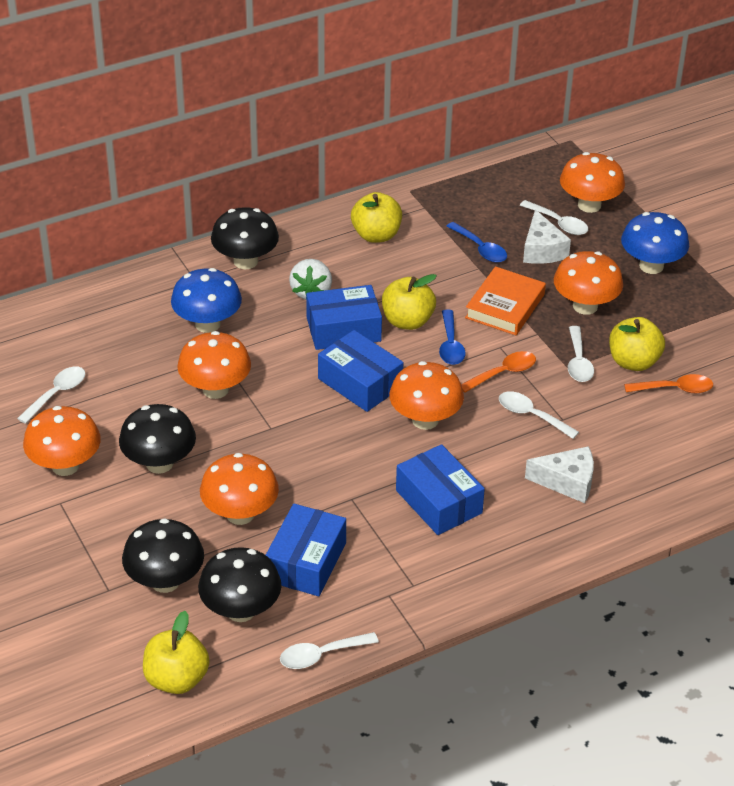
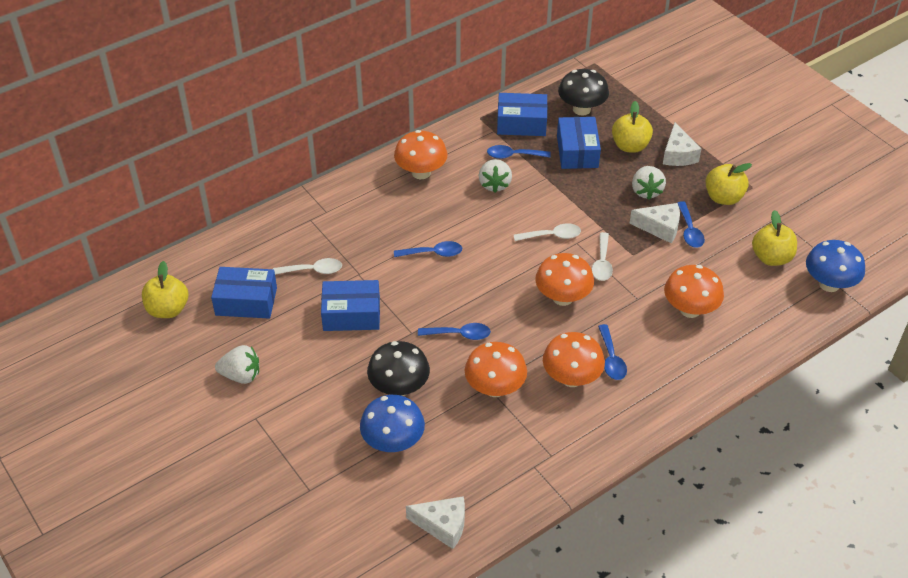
black mushroom: [119,404,196,474] [122,518,204,593] [198,547,282,622] [211,207,279,269] = 4 -> [367,341,430,396] [558,69,609,116] = 2
blue spoon: [439,310,466,365] [446,222,507,263] = 2 -> [394,241,462,257] [418,323,491,340] [487,145,551,159] [598,324,627,380] [677,201,705,248] = 5
orange book: [465,266,546,335] = 1 -> none = 0
orange mushroom: [23,406,101,476] [177,331,251,399] [200,453,279,525] [389,361,464,430] [554,251,623,315] [560,152,625,213] = 6 -> [394,130,448,179] [465,342,527,397] [535,253,594,306] [543,332,605,387] [664,265,724,318] = 5
orange spoon: [461,351,536,393] [624,374,713,393] = 2 -> none = 0
white cheese: [523,210,571,264] [525,446,594,503] = 2 -> [406,496,465,549] [629,203,680,244] [663,123,702,166] = 3
white spoon: [17,366,85,424] [280,632,379,669] [499,391,579,439] [520,200,588,235] [568,326,594,382] = 5 -> [273,258,342,275] [514,224,581,241] [592,232,613,281] = 3
white strawberry: [289,259,332,299] = 1 -> [215,345,259,384] [479,159,512,193] [632,166,666,200] = 3

